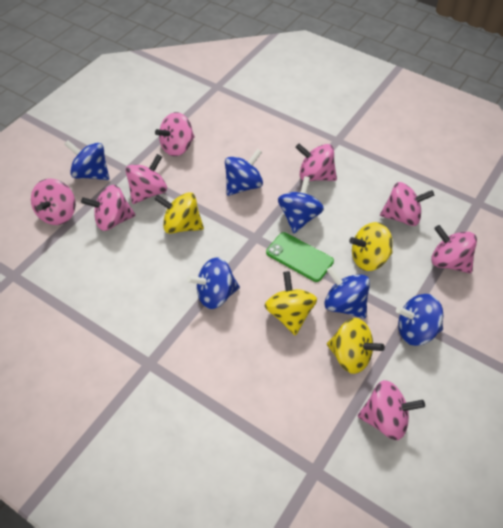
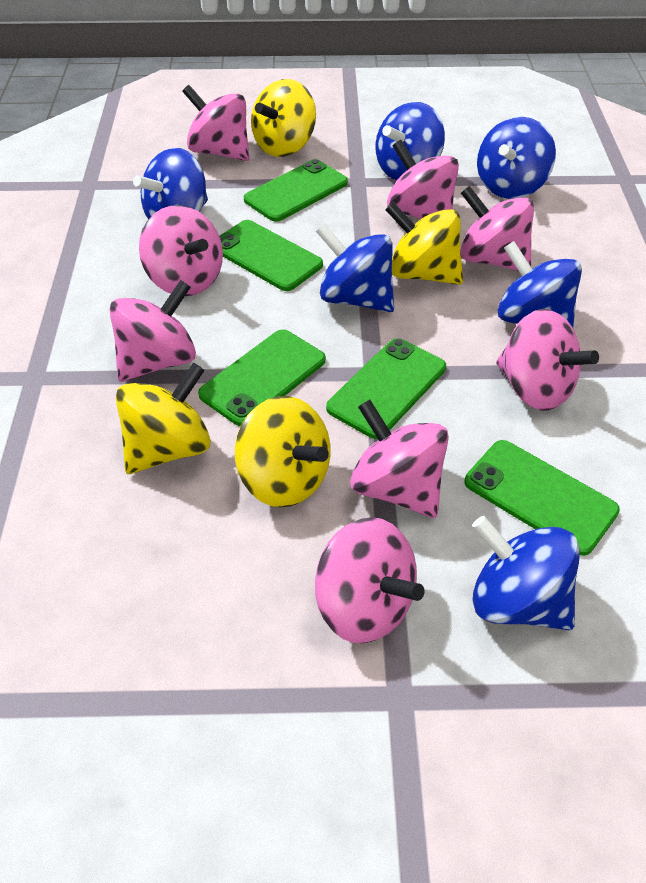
green phone: [266,232,334,282] = 1 -> [198,329,326,426] [219,220,323,291] [244,159,348,222] [326,338,446,439] [465,440,620,556] = 5

